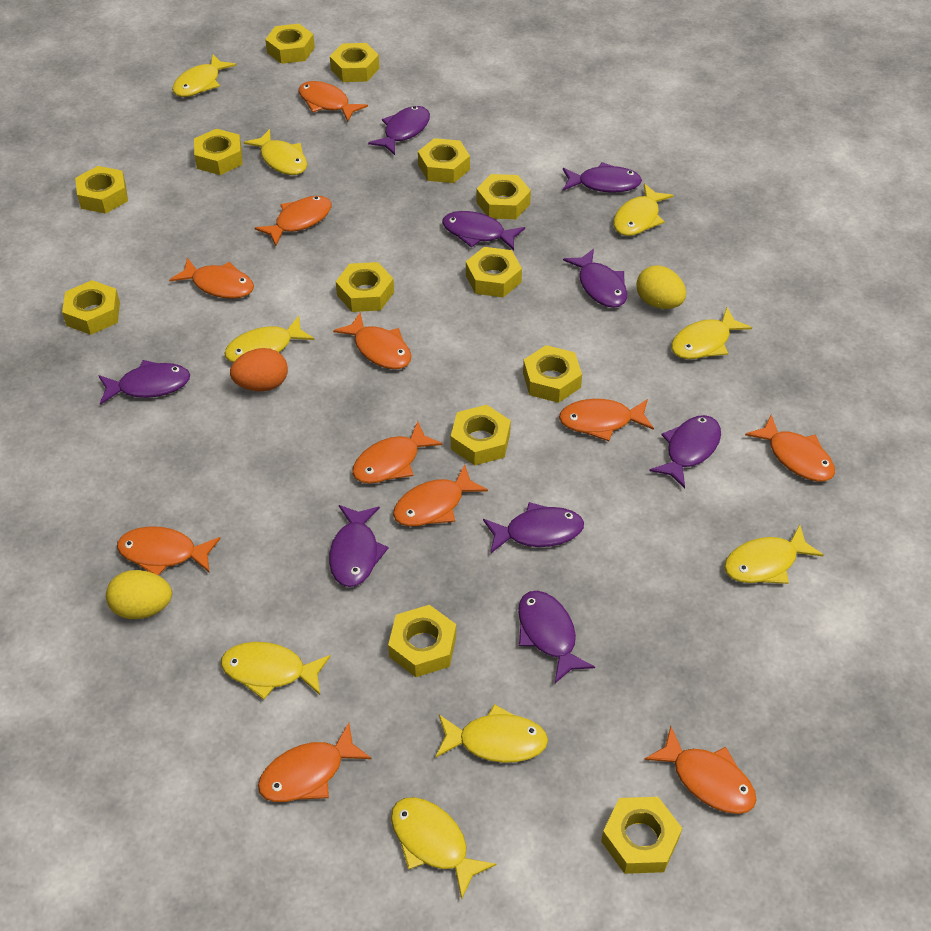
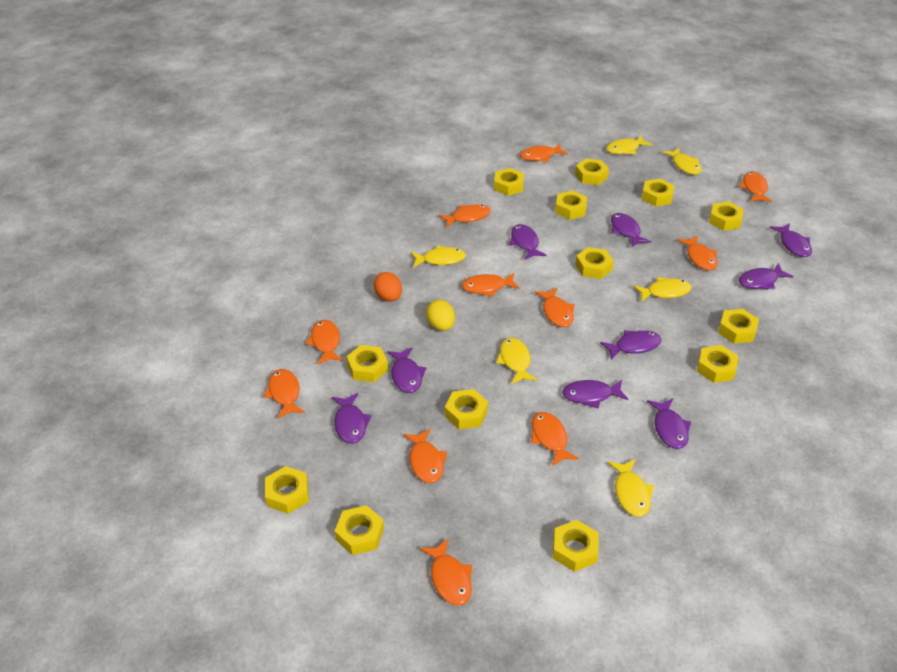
yellow egg: [106,570,172,619] [636,265,686,309] = 2 -> [426,300,455,331] = 1
yellow fish: [172,55,236,97] [221,642,331,700] [224,316,315,363] [244,129,307,175] [391,797,496,899] [435,704,548,763] [613,184,674,236] [671,307,752,359] [724,525,824,584] = 9 -> [411,245,466,267] [496,338,537,384] [606,136,652,154] [608,459,654,517] [633,277,692,302] [662,147,702,175] = 6

